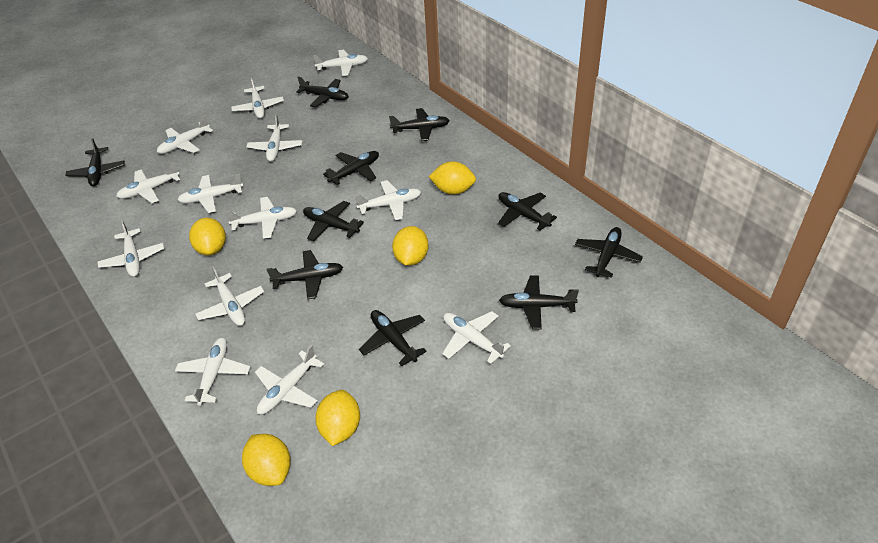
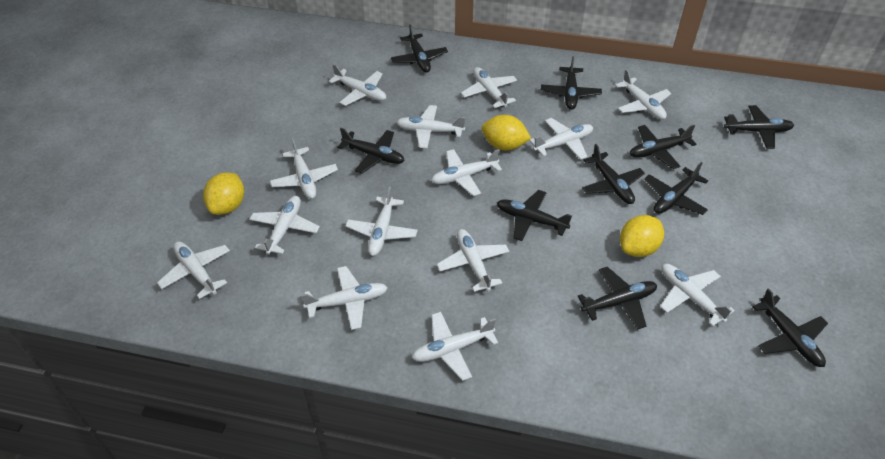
white plane: [98,221,164,277] [116,162,180,203] [157,115,213,154] [175,338,250,406] [178,174,243,213] [195,267,264,326] [225,197,297,239] [231,77,284,119] [246,114,302,162] [255,345,324,414] [313,50,368,76] [355,180,421,220] [442,311,511,364] = 13 -> [157,241,230,299] [249,196,320,255] [270,138,338,199] [301,266,388,330] [328,64,386,106] [345,186,418,256] [396,105,465,149] [412,312,498,381] [431,149,502,196] [437,229,509,292] [461,67,517,108] [529,118,593,160] [615,69,671,120] [660,264,735,327] = 14
yellow lemon: [189,218,226,256] [242,434,291,486] [315,390,360,446] [392,226,429,266] [429,161,476,195] = 5 -> [203,172,244,215] [482,115,531,150] [620,215,664,257] = 3

